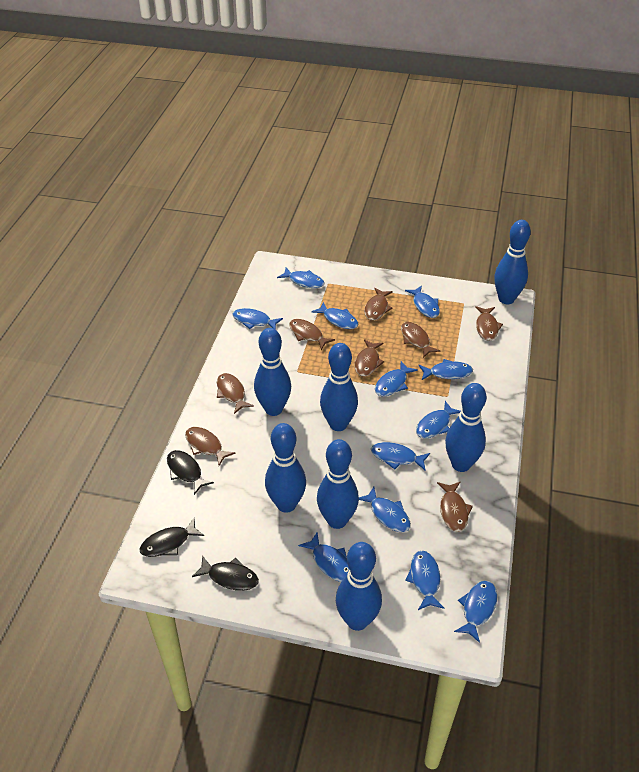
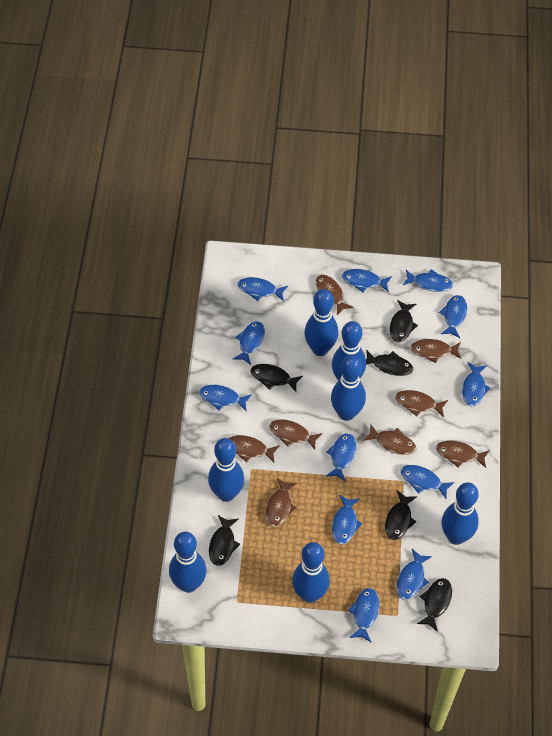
black fish: [140,518,204,557] [167,450,214,495] [192,556,259,591] = 3 -> [209,515,240,566] [251,364,303,392] [366,349,413,376] [385,491,417,540] [390,300,418,342] [417,578,452,632] = 6

